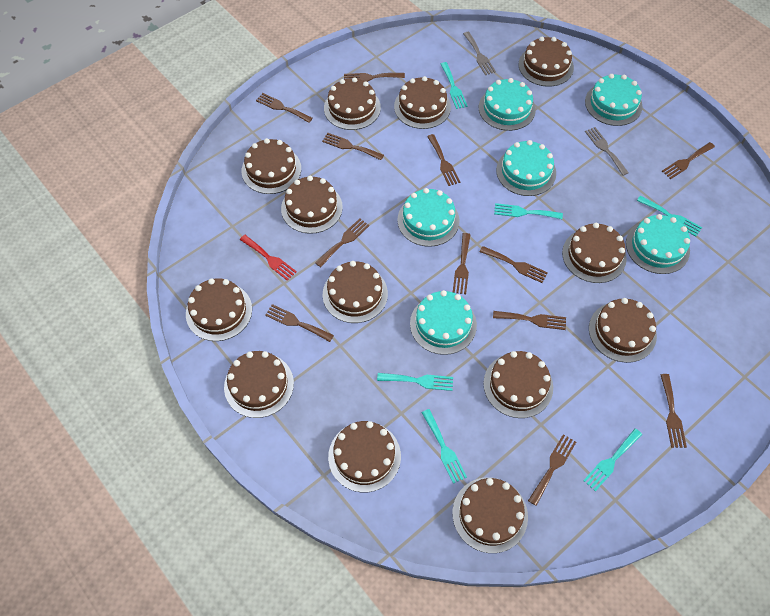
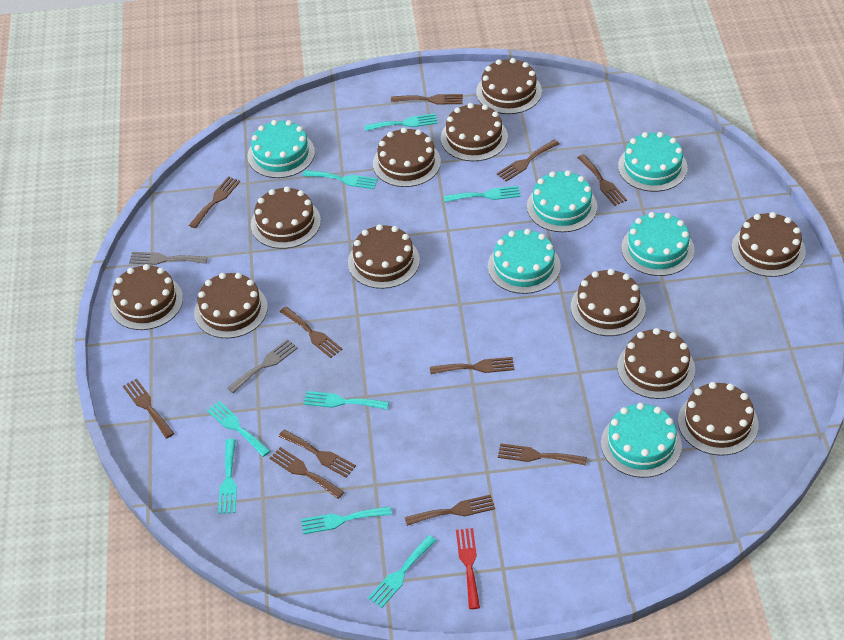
brown cake: [186,278,252,341] [224,351,294,418] [242,138,301,194] [281,176,343,234] [323,261,388,323] [324,77,381,130] [328,421,401,492] [394,76,451,129] [452,477,528,553] [483,351,553,418] [518,37,574,87] [562,223,627,283] [589,298,657,363] = 13 -> [110,264,183,330] [194,273,268,338] [251,186,321,249] [348,224,420,289] [373,128,441,187] [441,103,508,161] [476,58,542,114] [571,269,646,336] [617,328,695,399] [678,382,759,456] [732,212,806,277] = 11
brown fork: [256,93,313,123] [265,304,334,342] [315,218,369,267] [322,133,384,160] [344,73,405,82] [427,134,460,186] [453,233,471,294] [480,246,548,283] [493,311,566,330] [528,434,576,506] [661,374,687,448] [662,142,715,179] = 12 -> [123,379,175,438] [189,176,240,228] [270,447,344,499] [278,430,356,478] [280,306,343,358] [391,94,463,105] [405,495,495,526] [430,357,514,374] [497,139,559,182] [498,443,587,466] [577,154,627,206] = 11
turquoise fork: [377,373,453,391] [422,409,467,484] [441,62,468,109] [494,203,563,219] [583,428,642,491] [637,196,702,236] = 6 -> [207,401,270,457] [218,439,237,514] [301,506,392,534] [303,170,378,189] [303,391,389,410] [364,113,438,131] [368,535,436,608] [444,186,521,202] = 8

